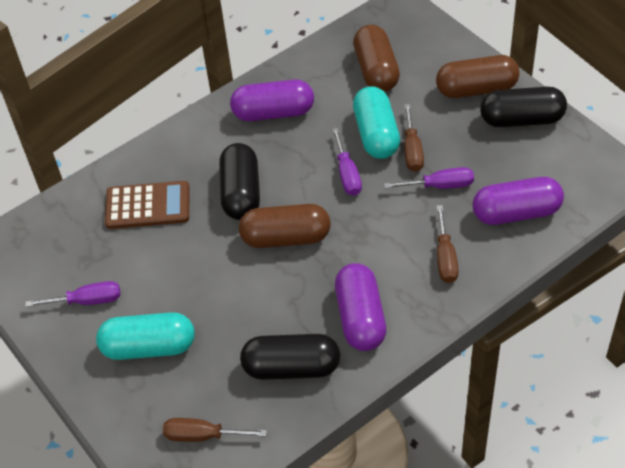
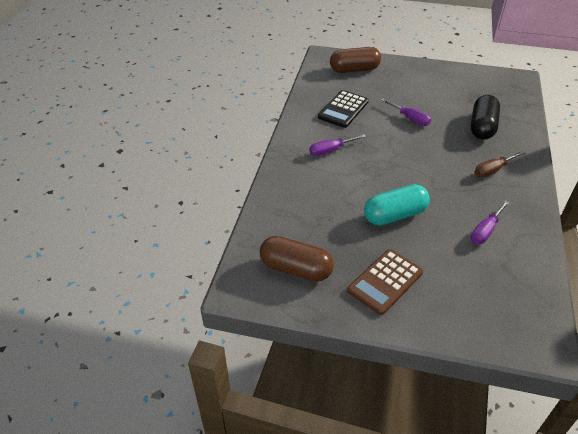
black calculator: none = 0 -> [318,90,369,128] = 1
black capsule: [219,143,260,220] [240,334,340,380] [480,87,567,127] = 3 -> [471,95,500,140] = 1
brown capsule: [239,204,331,248] [353,25,400,92] [436,55,520,98] = 3 -> [260,236,334,282] [330,47,381,73] = 2
brown screwdriver: [163,418,267,442] [404,104,424,172] [436,205,459,283] = 3 -> [475,151,525,177] = 1
purple capsule: [230,80,314,121] [335,263,386,351] [473,177,564,225] = 3 -> none = 0
turquoise capsule: [96,312,195,360] [353,86,400,159] = 2 -> [364,184,430,226] = 1

